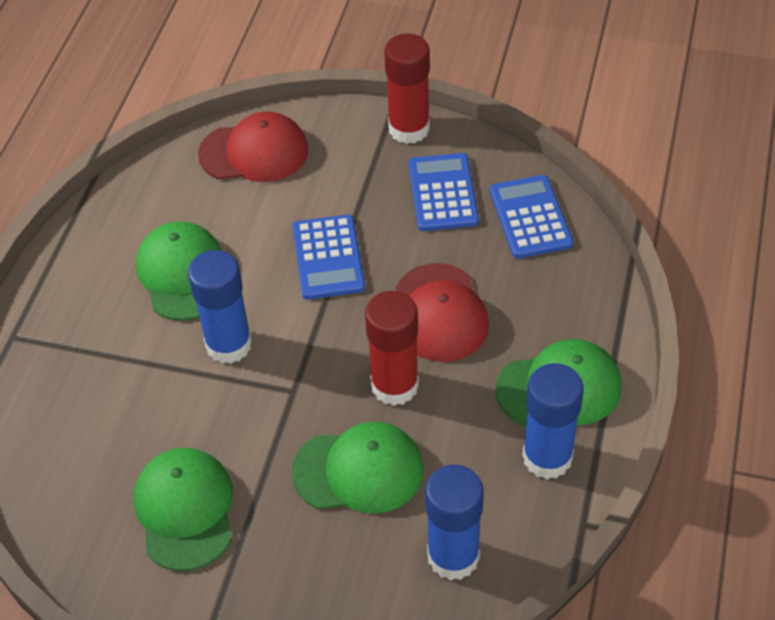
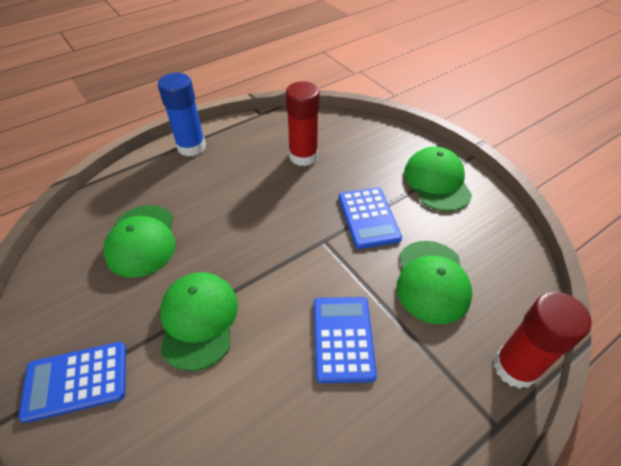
blue glue stick: [188,250,252,364] [425,465,484,581] [522,363,584,479] = 3 -> [158,73,206,156] = 1
red cap: [198,111,308,182] [396,263,489,362] = 2 -> none = 0

